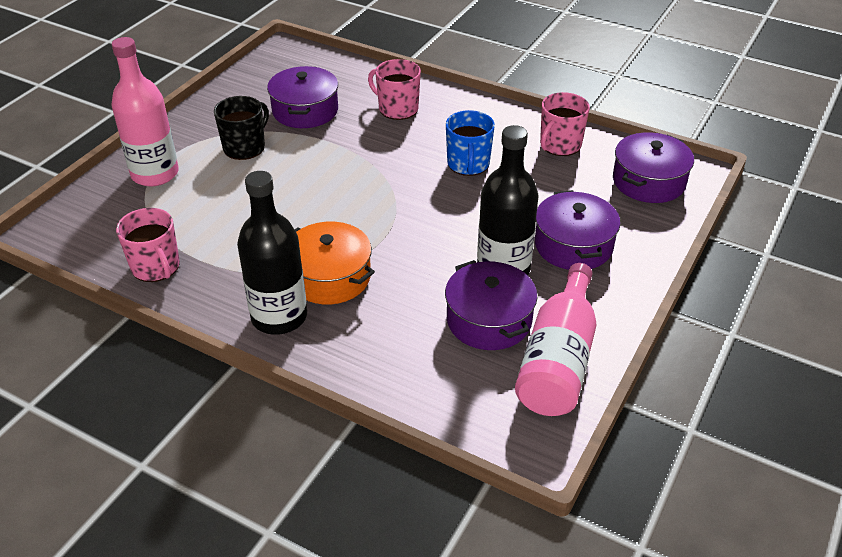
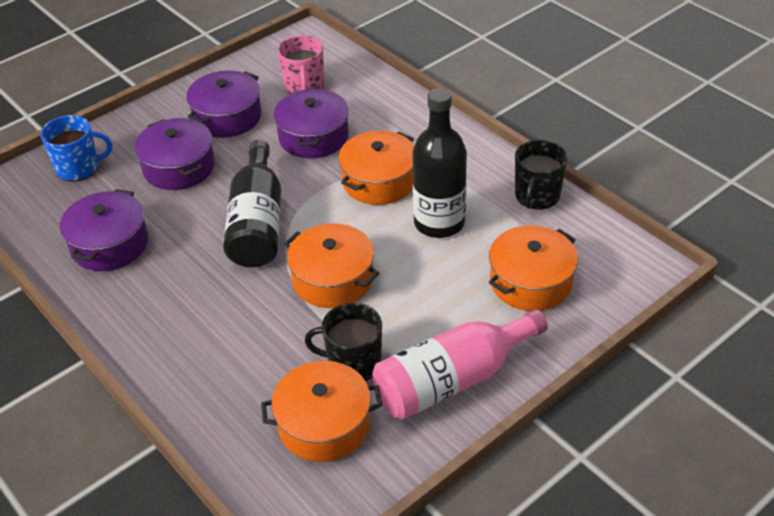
black mug: [214,96,269,160] = 1 -> [305,303,382,381] [515,140,568,210] = 2
orange pot: [295,222,375,304] = 1 -> [261,361,382,462] [284,223,379,308] [338,131,414,205] [489,225,578,311] = 4
pink bottle: [111,37,179,186] [515,263,597,416] = 2 -> [372,309,548,420] = 1
pink mug: [116,208,180,282] [368,59,421,120] [540,92,590,156] = 3 -> [278,35,324,94] = 1

